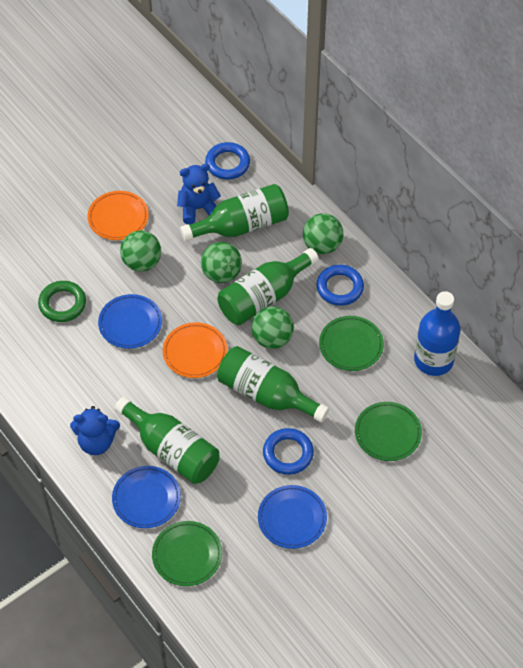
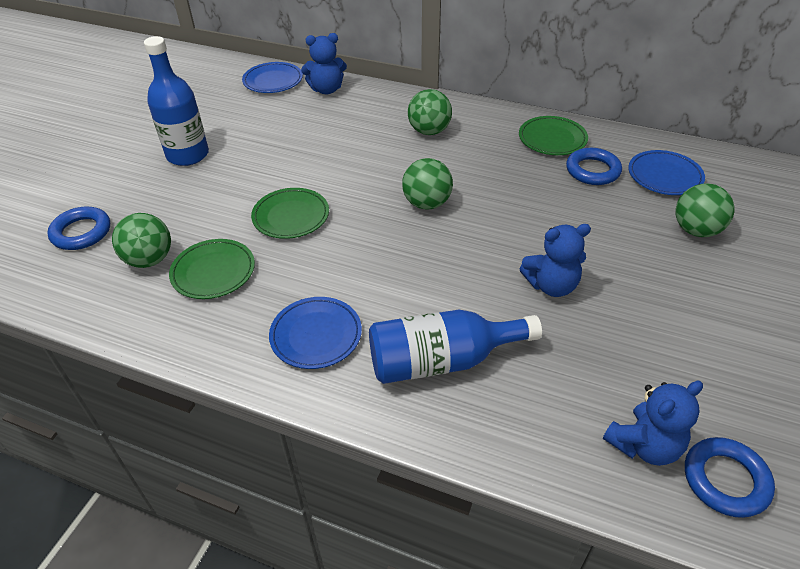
blue bottle: [414,291,461,376] = 1 -> [144,36,209,166] [369,309,542,384] = 2
blue teddy bear: [70,406,120,455] [177,164,221,224] = 2 -> [301,33,347,94] [520,224,591,297] [603,381,703,466] = 3
green bottle: [115,397,220,484] [180,184,289,242] [217,248,319,325] [217,346,329,423] = 4 -> none = 0
green ring: [38,281,86,322] = 1 -> none = 0
orange plate: [87,191,149,240] [163,322,227,378] = 2 -> none = 0

